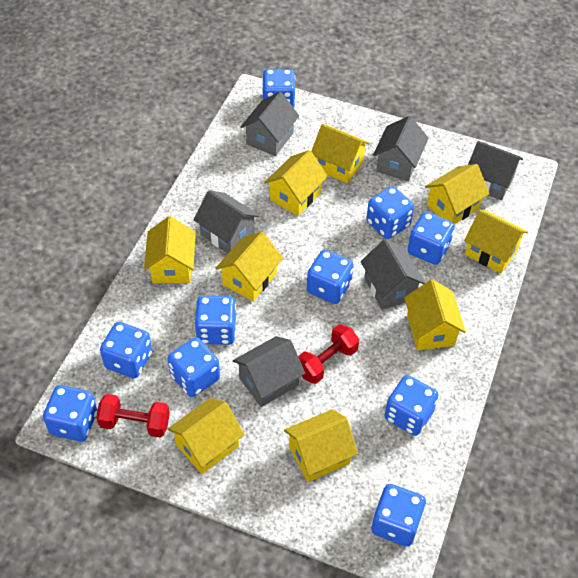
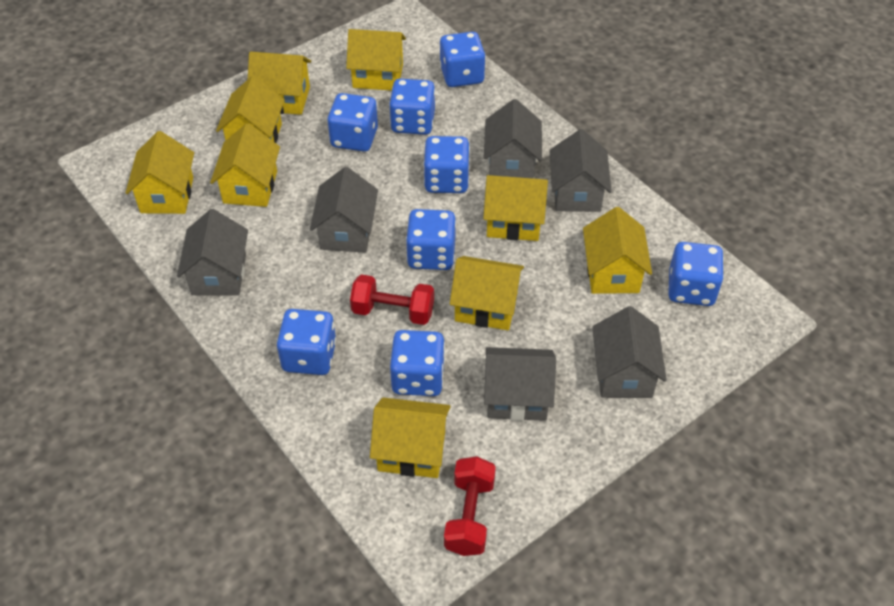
blue dice: [43,385,98,442] [100,322,152,378] [167,337,220,397] [194,295,236,345] [262,69,295,108] [307,249,354,304] [366,186,414,239] [371,484,426,547] [384,375,439,436] [408,212,455,265] = 10 -> [277,309,336,375] [328,93,378,152] [389,79,435,135] [390,330,445,396] [406,209,456,270] [423,136,470,193] [440,32,486,87] [668,242,724,306] = 8

